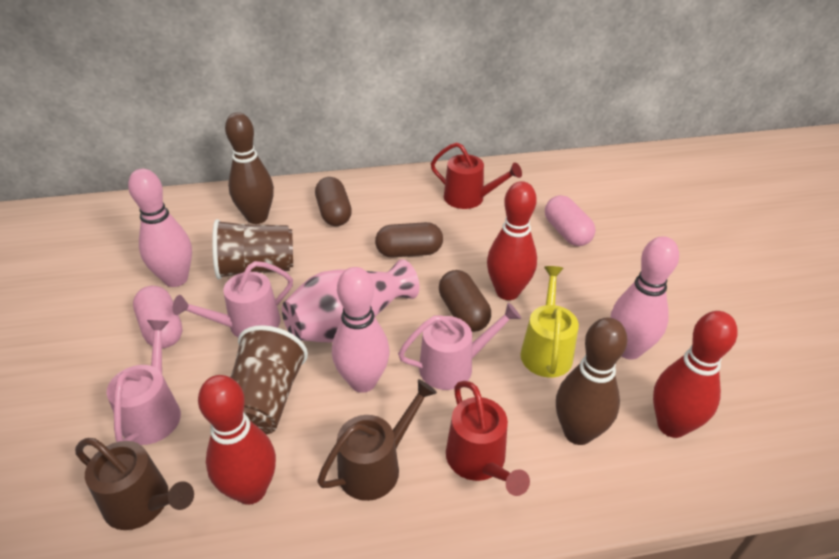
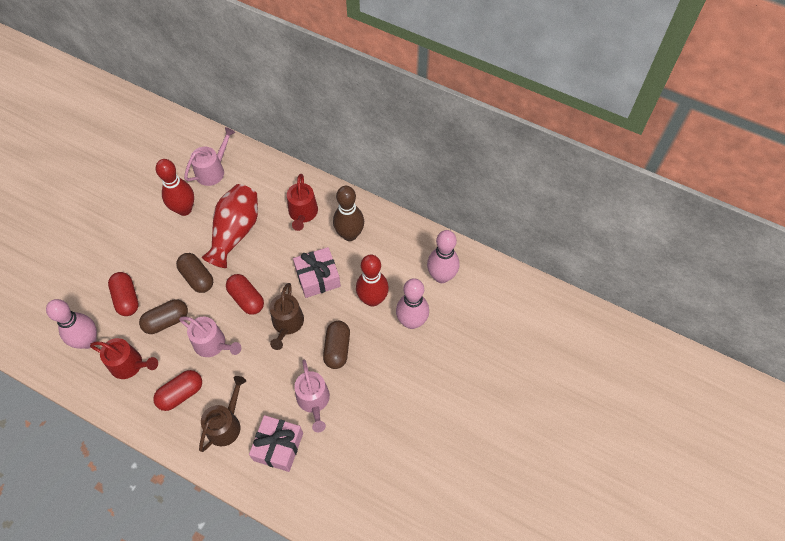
brown bowling pin: [225,112,274,224] [556,317,627,445] = 2 -> [333,186,364,241] = 1
brown cup: [212,219,293,279] [230,325,308,435] = 2 -> none = 0
pink capsule: [133,286,183,348] [545,195,596,246] = 2 -> none = 0
pink gift: none = 0 -> [249,415,303,472] [293,247,341,298] = 2
pink vase: [282,259,420,342] = 1 -> none = 0
red bowling pin: [198,375,276,505] [487,181,537,300] [653,311,738,438] = 3 -> [156,159,194,216] [356,254,389,307] = 2
red capsule: none = 0 -> [108,272,139,316] [153,370,202,411] [226,274,264,315] = 3
red vase: none = 0 -> [202,184,258,268] = 1
yellow watering can: [520,266,579,377] = 1 -> none = 0

